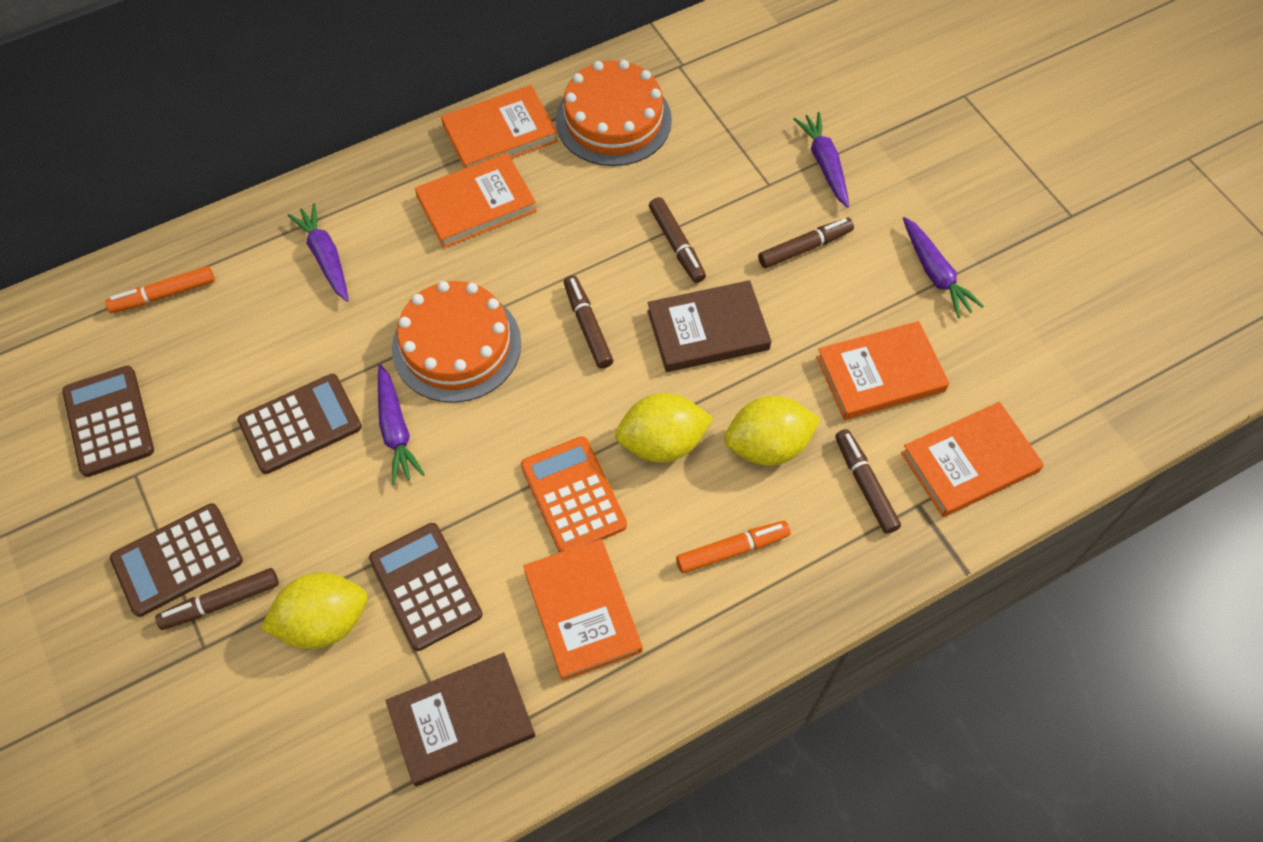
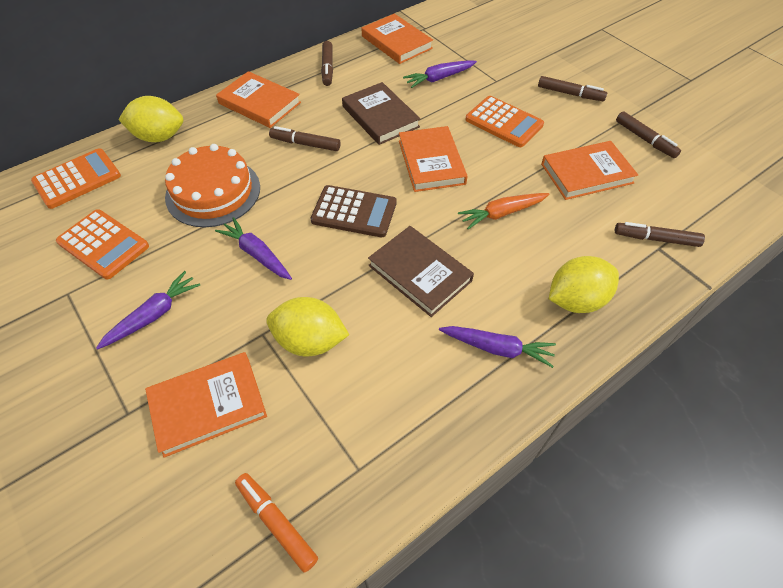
brown calculator: [62,365,154,477] [110,503,243,617] [237,374,362,474] [369,523,482,651] = 4 -> [310,185,397,237] = 1
orange cake: [392,281,521,403] [556,60,672,166] = 2 -> [165,144,260,227] = 1
orange calculator: [521,436,627,553] = 1 -> [31,148,121,209] [56,209,149,279] [465,96,544,147] = 3
orange carrot: none = 0 -> [458,193,549,229] = 1
orange marker: [105,266,215,313] [676,521,791,573] = 2 -> [235,473,318,573] = 1

